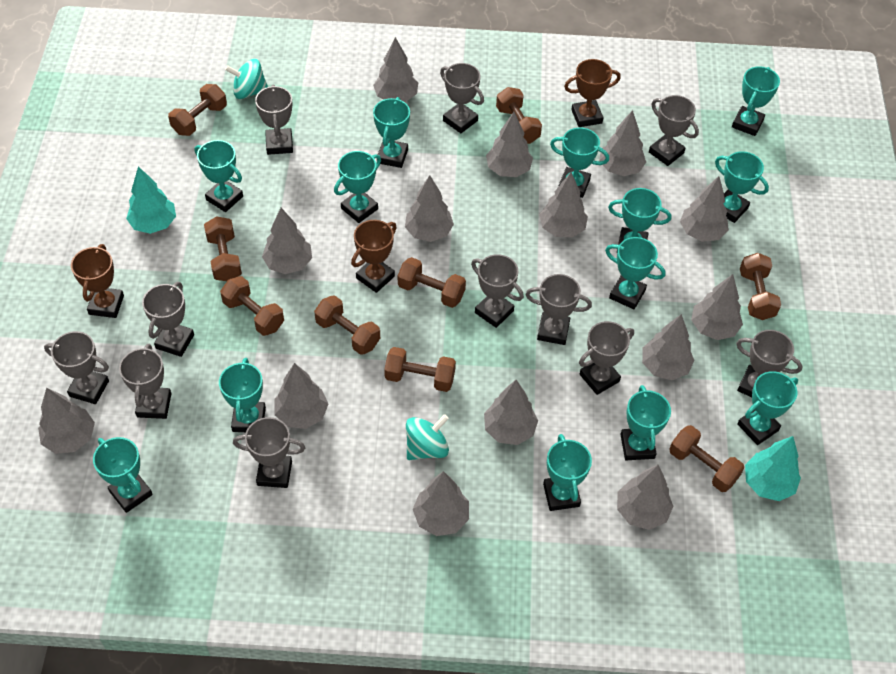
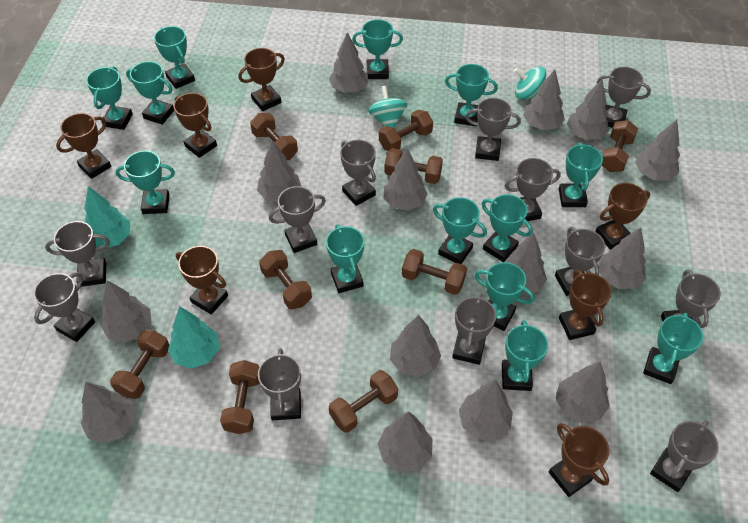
brown trophy: [71,244,124,318] [351,220,397,293] [564,59,621,127] = 3 -> [56,113,112,179] [173,93,217,158] [176,246,228,314] [238,48,285,111] [549,423,609,497] [559,270,612,340] [595,183,650,250] = 7
grey trophy: [44,331,109,404] [119,344,172,419] [142,282,194,357] [233,417,305,488] [255,85,293,155] [440,63,484,133] [471,254,524,328] [526,274,592,345] [579,321,634,395] [649,95,699,166] [736,330,803,397] = 11 -> [34,272,95,342] [45,221,110,287] [258,348,301,420] [269,186,326,253] [340,140,376,206] [452,293,496,365] [465,98,521,161] [505,158,561,221] [555,227,606,296] [597,67,651,128] [650,420,719,492] [661,269,721,328] = 12

